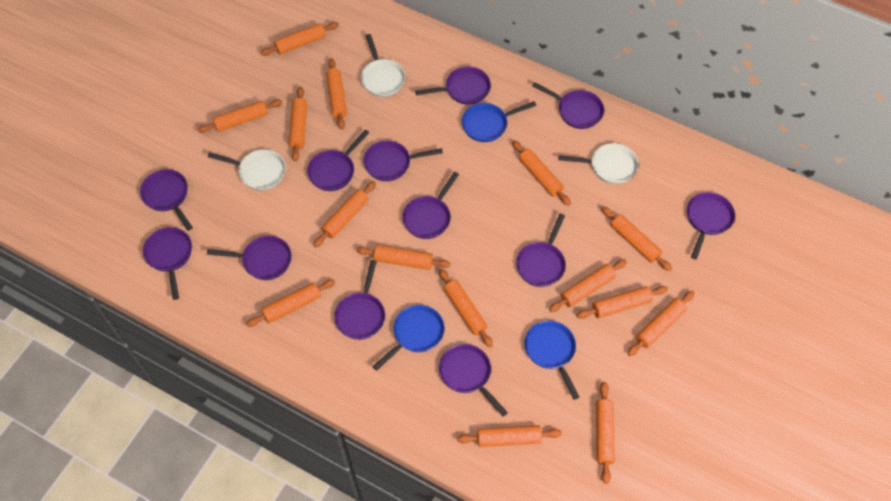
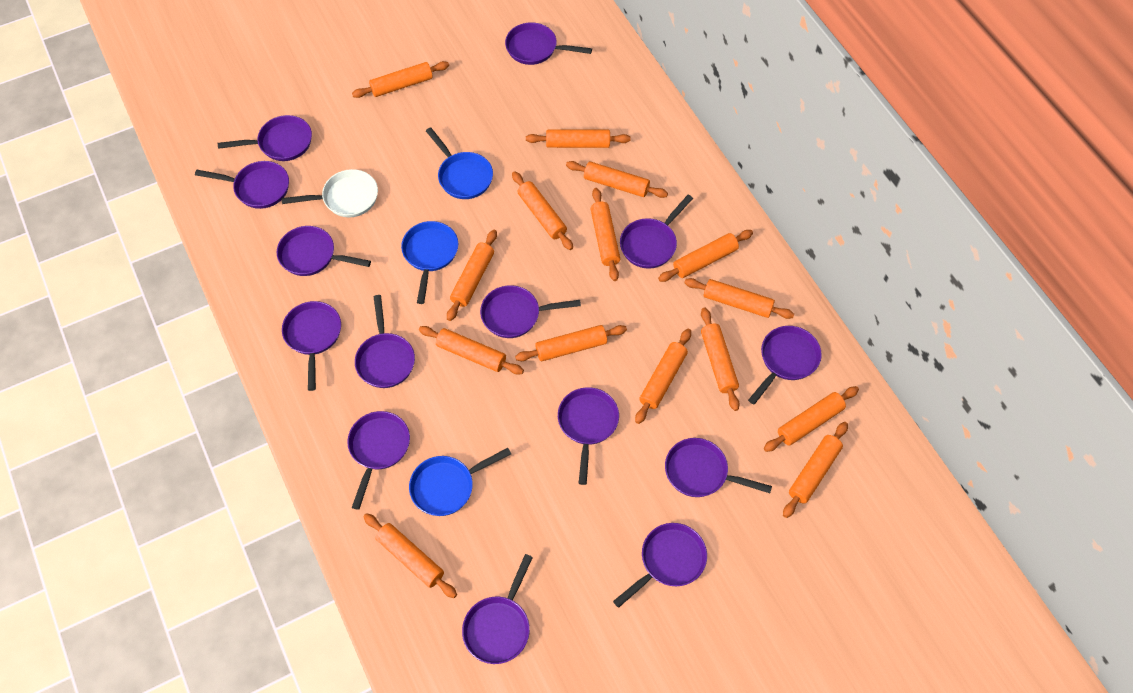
purple pan: [140,169,193,231] [143,227,192,300] [207,236,292,280] [307,130,369,191] [334,260,385,340] [364,140,443,181] [402,172,459,239] [415,67,491,105] [439,344,508,417] [516,214,566,287] [532,82,604,129] [687,192,735,259] = 12 -> [195,161,289,209] [218,115,312,161] [277,226,371,276] [282,301,341,391] [347,411,410,510] [355,295,415,388] [462,554,533,664] [480,285,581,338] [505,22,592,65] [558,387,619,485] [613,523,707,608] [620,195,693,269] [665,438,772,497] [748,326,822,404] = 14
white pan: [208,149,286,191] [361,34,405,97] [559,143,639,184] = 3 -> [282,169,378,217] = 1

